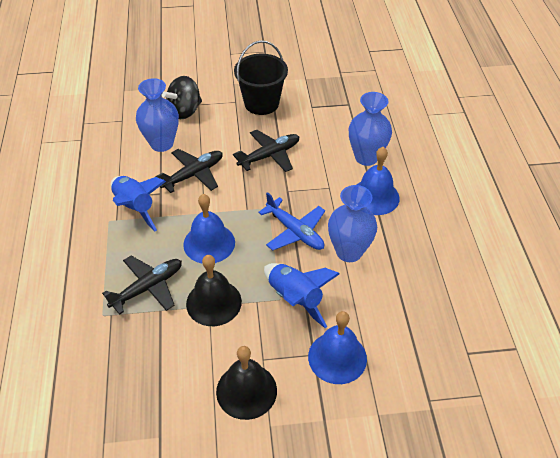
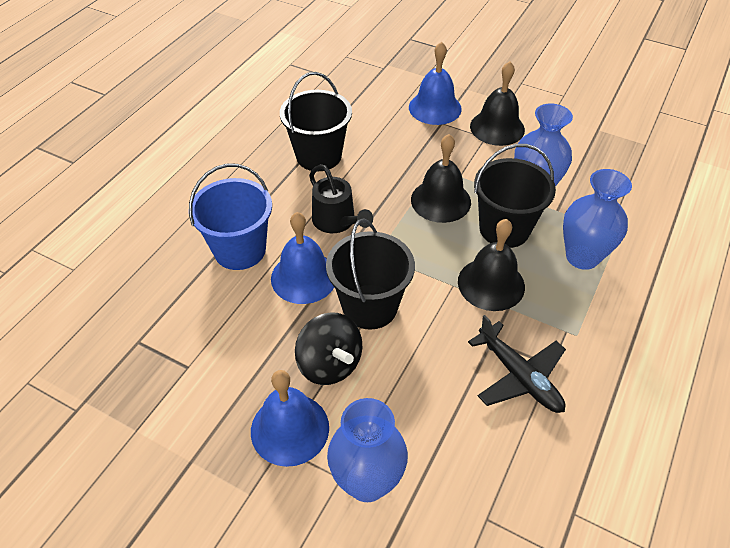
black bell: [186,255,242,326] [216,346,277,420] = 2 -> [411,134,471,223] [458,219,525,311] [470,61,525,146] = 3
black bucket: [234,40,288,115] = 1 -> [280,72,352,171] [326,218,415,330] [474,144,556,248] = 3
black plane: [102,256,182,315] [155,149,222,193] [233,130,299,172] = 3 -> [468,315,566,413] = 1
black watering can: none = 0 -> [309,164,373,233] = 1
blue bucket: none = 0 -> [189,164,272,270] = 1
blue plane: [258,192,325,251] = 1 -> none = 0
blue rocket: [111,176,166,231] [264,263,340,328] = 2 -> none = 0

